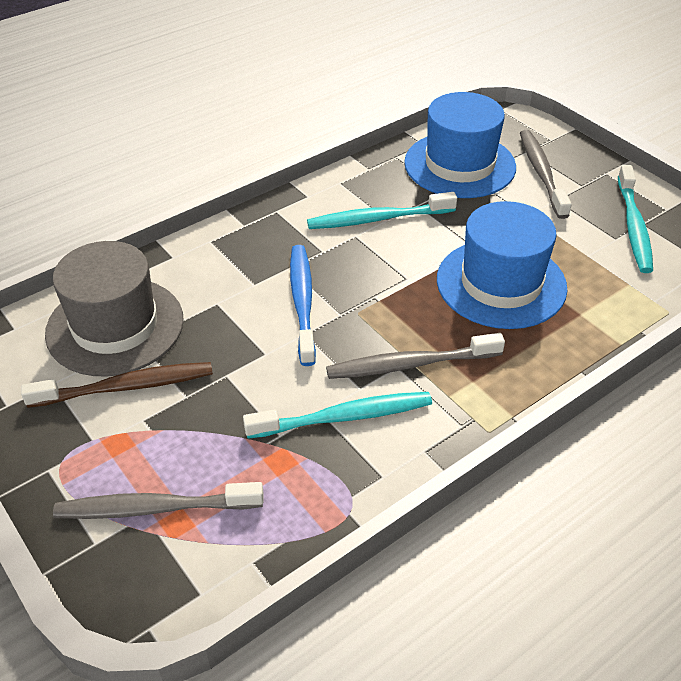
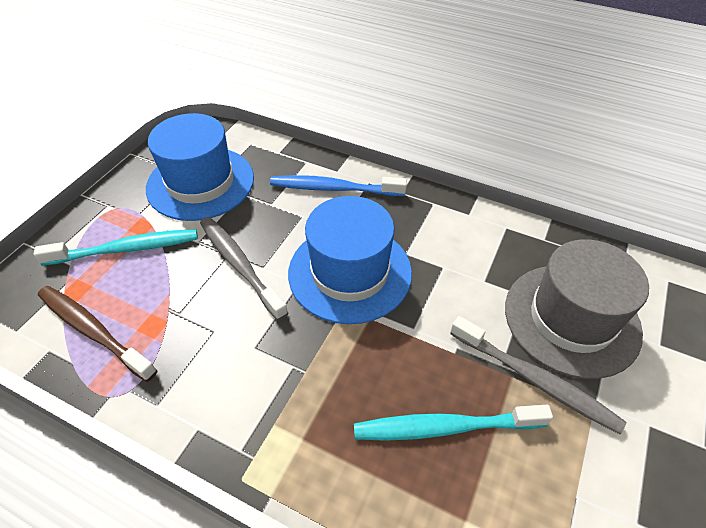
grey toothbrush: [53,482,264,519] [326,333,505,379] [520,130,572,219] = 3 -> [200,217,288,321] [450,316,626,434] = 2
turquoise toothbrush: [243,392,432,439] [307,192,457,229] [618,165,653,273] = 3 -> [34,229,198,265] [354,405,553,441] = 2

